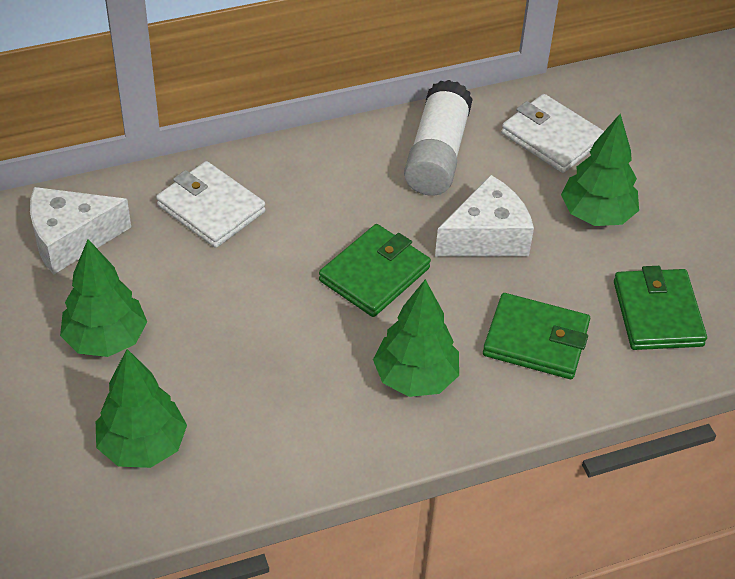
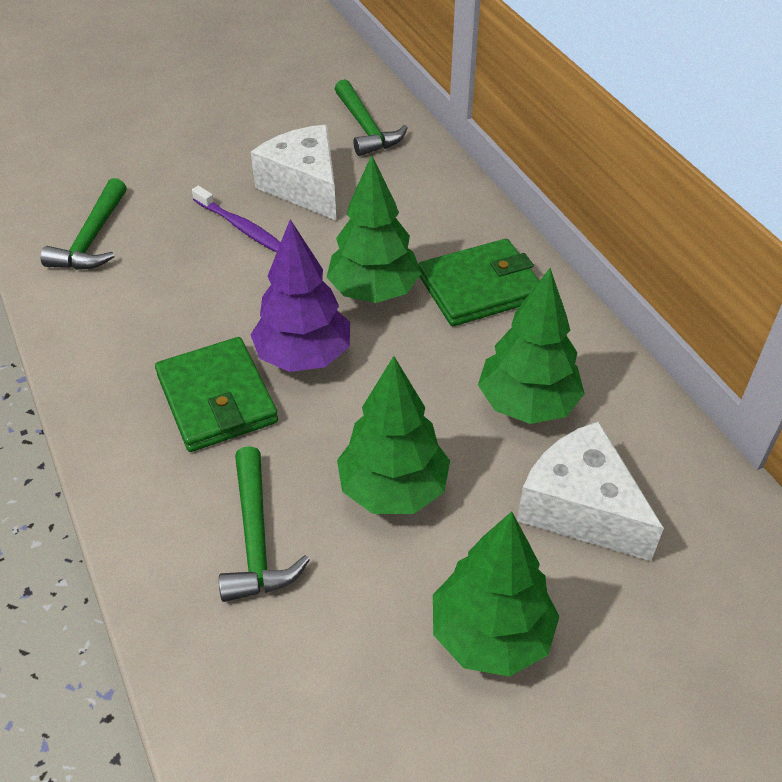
green hammer: none = 0 -> [41,178,127,270] [219,446,310,602] [335,79,408,156] = 3
green wallet: [319,224,431,317] [483,293,590,379] [614,266,707,350] = 3 -> [155,337,278,452] [418,239,540,326] = 2
purple toothbrush: none = 0 -> [192,186,281,252] = 1
purple tree: none = 0 -> [251,219,350,372] = 1
white glue stick: [404,80,473,196] = 1 -> none = 0
white wallet: [156,161,266,248] [501,94,604,173] = 2 -> none = 0

